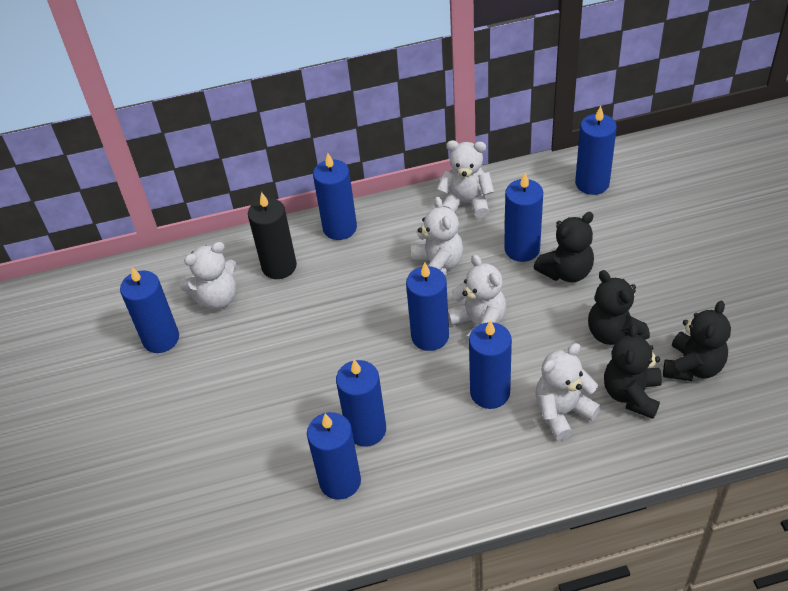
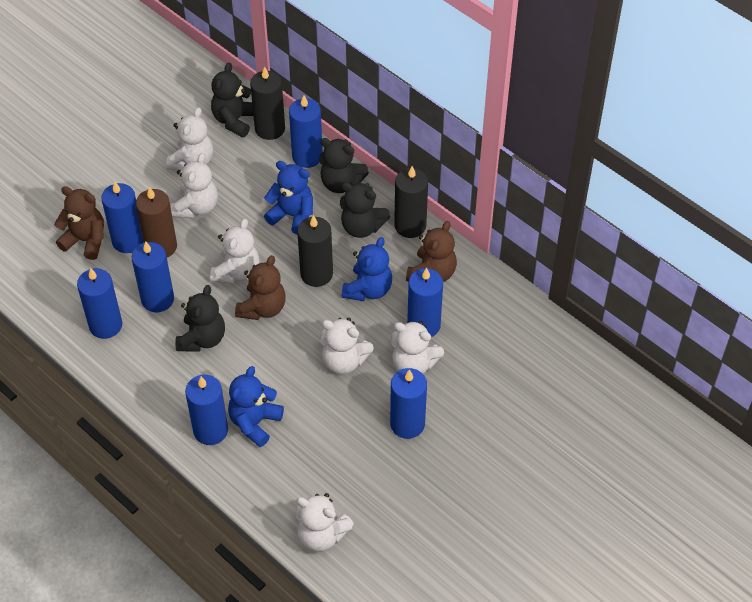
black candle: [248,192,297,279] = 1 -> [250,67,285,140] [297,215,333,287] [394,166,428,238] = 3
blue candle: [120,267,179,353] [307,412,361,500] [313,153,357,240] [336,359,386,447] [406,263,449,351] [469,320,512,409] [504,173,543,262] [575,106,617,195] = 8 -> [77,268,122,339] [101,182,144,253] [132,241,174,313] [185,375,228,445] [289,95,323,168] [390,368,427,439] [407,268,443,337] = 7
blue teddy bear: none = 0 -> [228,366,284,447] [264,161,313,235] [342,237,392,301] = 3
brown candle: none = 0 -> [136,187,177,257] = 1
brown teddy bear: none = 0 -> [54,186,104,260] [235,255,286,320] [406,221,457,282] = 3
white teddy bear: [180,242,237,309] [411,196,463,276] [437,140,494,219] [448,254,506,345] [535,343,601,441] = 5 -> [166,107,213,170] [171,153,218,218] [210,218,259,284] [295,493,354,552] [320,318,374,374] [391,321,444,374] = 6

